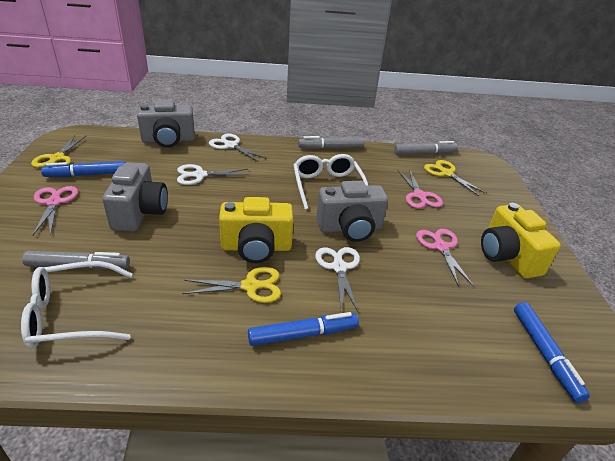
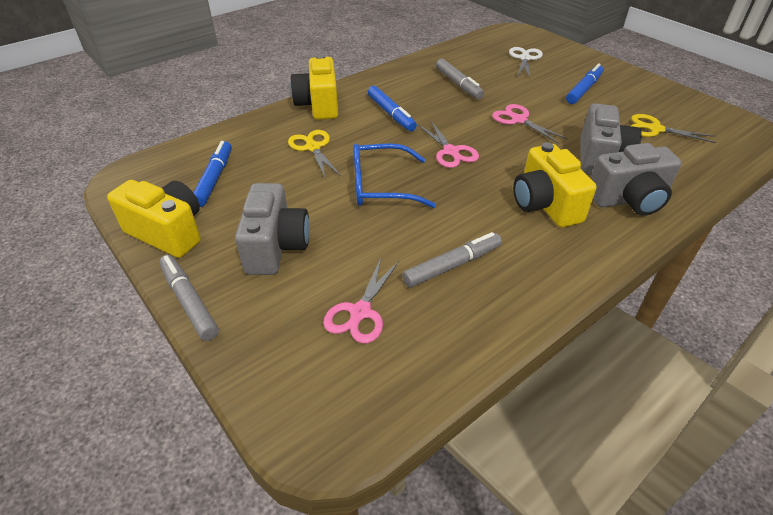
blue glasses: none = 0 -> [353,143,436,208] = 1
white glasses: [21,261,133,349] [293,154,368,210] = 2 -> none = 0
white scissors: [177,164,250,185] [209,134,267,162] [315,247,360,313] = 3 -> [509,47,543,78] = 1
yellow camera: [219,197,293,263] [481,203,561,279] = 2 -> [107,180,201,258] [290,54,338,120] [513,142,597,227] = 3
yellow scissors: [31,135,86,168] [182,267,281,303] [424,160,487,196] = 3 -> [288,130,341,177] [631,114,716,143] = 2

